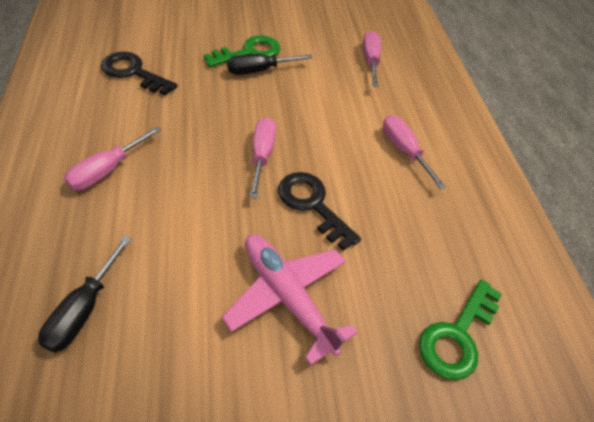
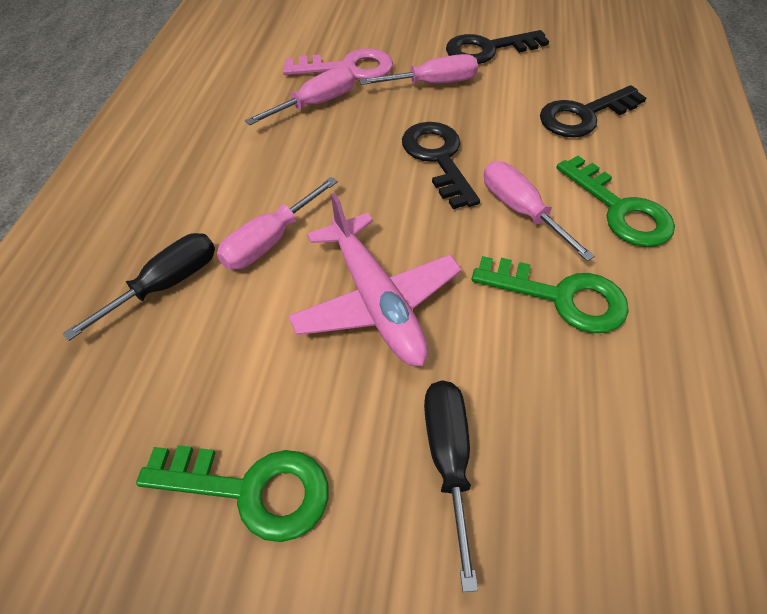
black key: [101,52,178,95] [278,172,361,251] = 2 -> [402,122,480,209] [446,30,549,64] [540,85,646,137] = 3
green key: [204,35,280,67] [419,279,502,380] = 2 -> [136,445,328,542] [472,256,629,333] [557,156,675,247] = 3
pink key: none = 0 -> [283,48,393,79] = 1

